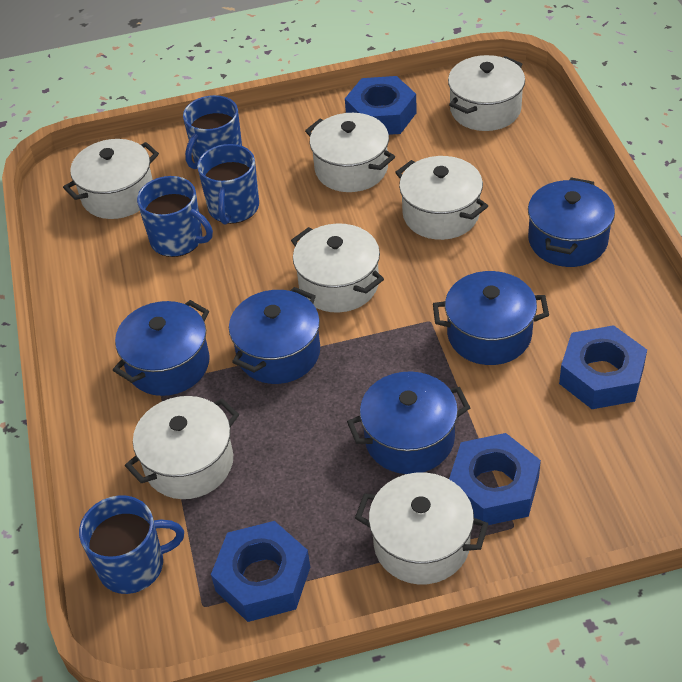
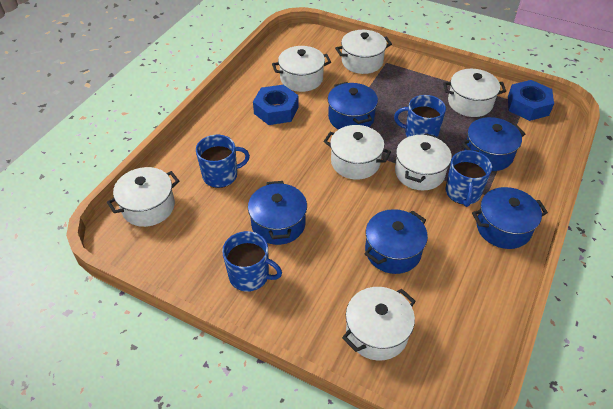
blue nut: [211,521,310,622] [345,76,417,135] [449,433,541,525] [559,325,647,409] = 4 -> [253,85,299,125] [508,80,554,121] = 2

